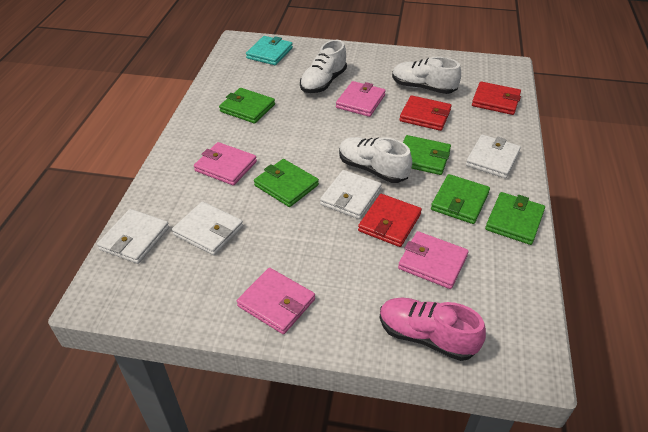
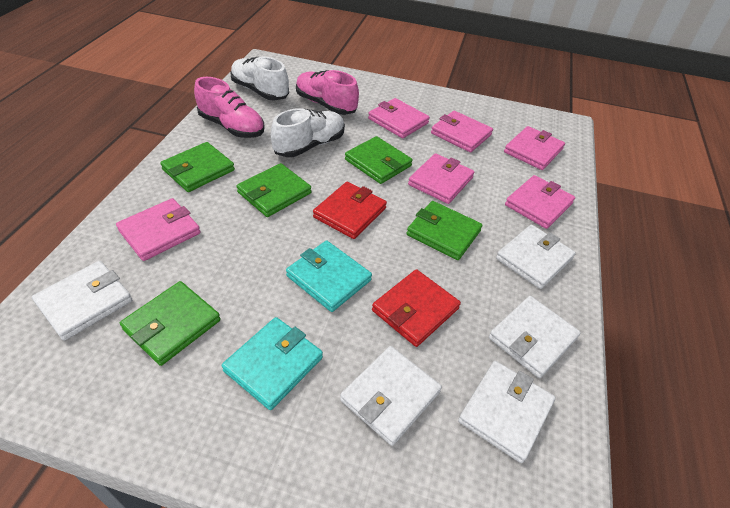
pink shoe: [380,297,486,361] = 1 -> [194,77,265,138] [296,70,359,115] = 2
pink wallet: [194,142,257,186] [237,268,315,334] [336,81,386,117] [398,231,469,289] = 4 -> [116,198,201,261] [368,98,430,138] [408,153,475,204] [431,111,493,152] [504,126,565,170] [505,175,575,229] = 6
red wallet: [358,194,422,247] [399,95,452,131] [472,81,521,115] = 3 -> [313,182,387,239] [372,269,461,347] = 2
turquoise wallet: [246,36,293,65] = 1 -> [222,317,323,410] [286,241,372,312] = 2
white shoe: [300,40,347,93] [339,137,412,183] [392,57,461,94] = 3 -> [230,57,289,101] [271,108,345,157] = 2
white wallet: [97,209,169,264] [172,201,243,255] [320,170,382,219] [466,135,521,178] = 4 -> [32,261,132,341] [340,346,442,446] [458,361,556,463] [489,296,581,378] [496,225,576,289] = 5

